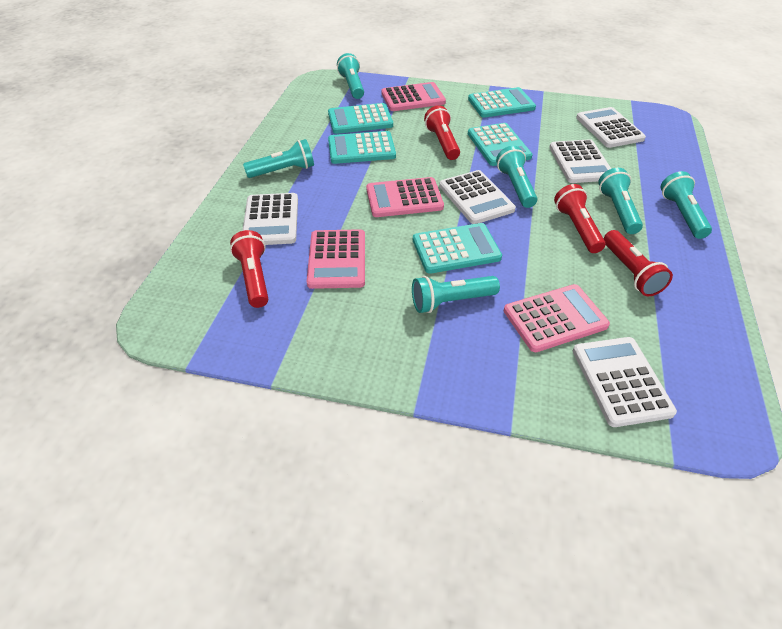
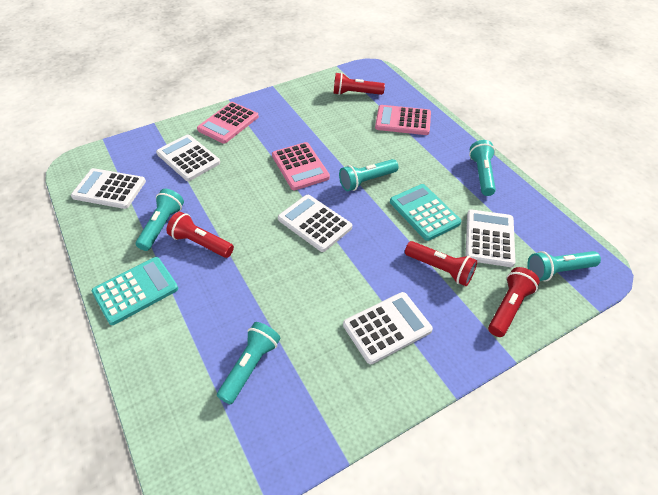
pink calculator: [307,229,365,289] [366,177,444,217] [381,82,446,111] [504,284,610,352] = 4 -> [197,102,259,144] [272,142,330,191] [375,105,431,135] = 3
turquoise calculator: [328,103,393,134] [328,131,396,164] [413,223,502,274] [468,87,536,118] [468,123,533,166] = 5 -> [92,257,178,325] [390,184,461,241] = 2
turquoise flashlight: [243,139,314,178] [337,53,364,99] [412,276,500,313] [496,146,537,208] [598,168,643,234] [661,171,712,239] = 6 -> [136,189,184,251] [217,322,280,405] [339,159,399,191] [469,140,496,196] [527,251,601,282] = 5

